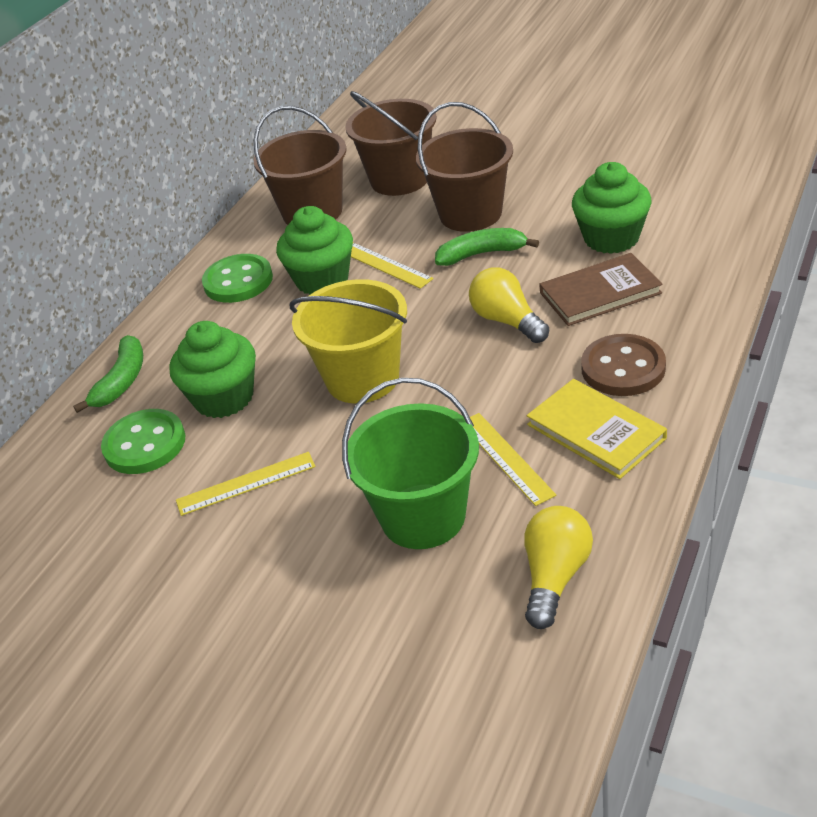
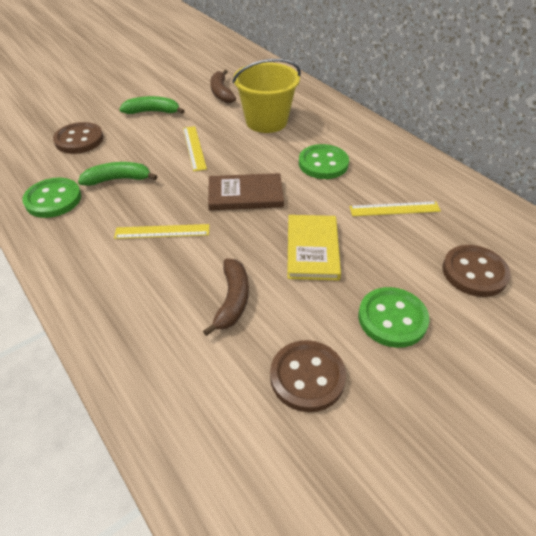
brown banana: none = 0 -> [203,259,249,336] [210,70,236,103] = 2
brown bucket: [253,106,347,225] [345,91,437,196] [416,102,513,232] = 3 -> none = 0
brown button: [581,334,666,396] = 1 -> [53,122,103,154] [270,340,346,412] [442,245,511,297] = 3
green bucket: [342,378,479,549] = 1 -> none = 0
green button: [101,409,185,474] [202,254,273,303] = 2 -> [22,177,81,218] [299,144,349,179] [358,287,429,348] = 3
green cupcake: [169,321,256,418] [276,206,353,295] [572,162,652,254] = 3 -> none = 0
yellow light bulb: [469,268,549,343] [524,506,593,629] = 2 -> none = 0

